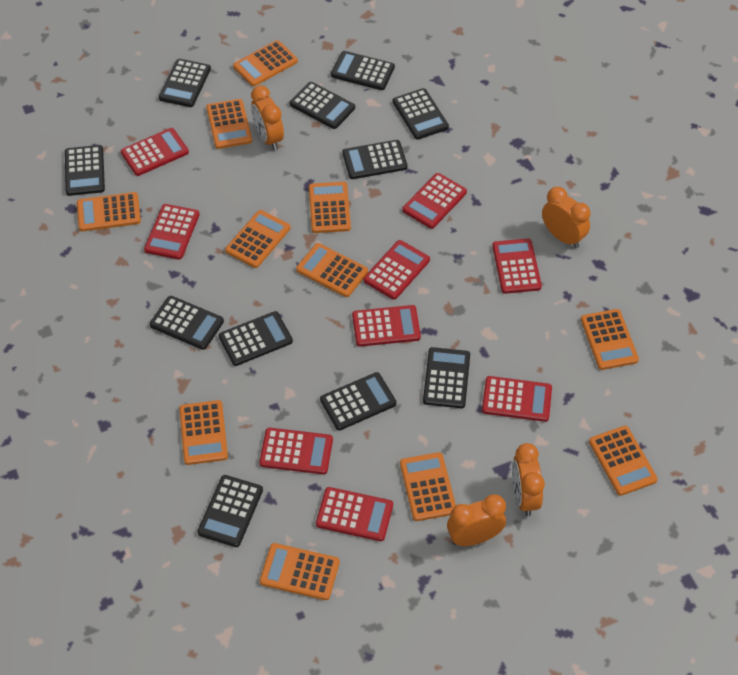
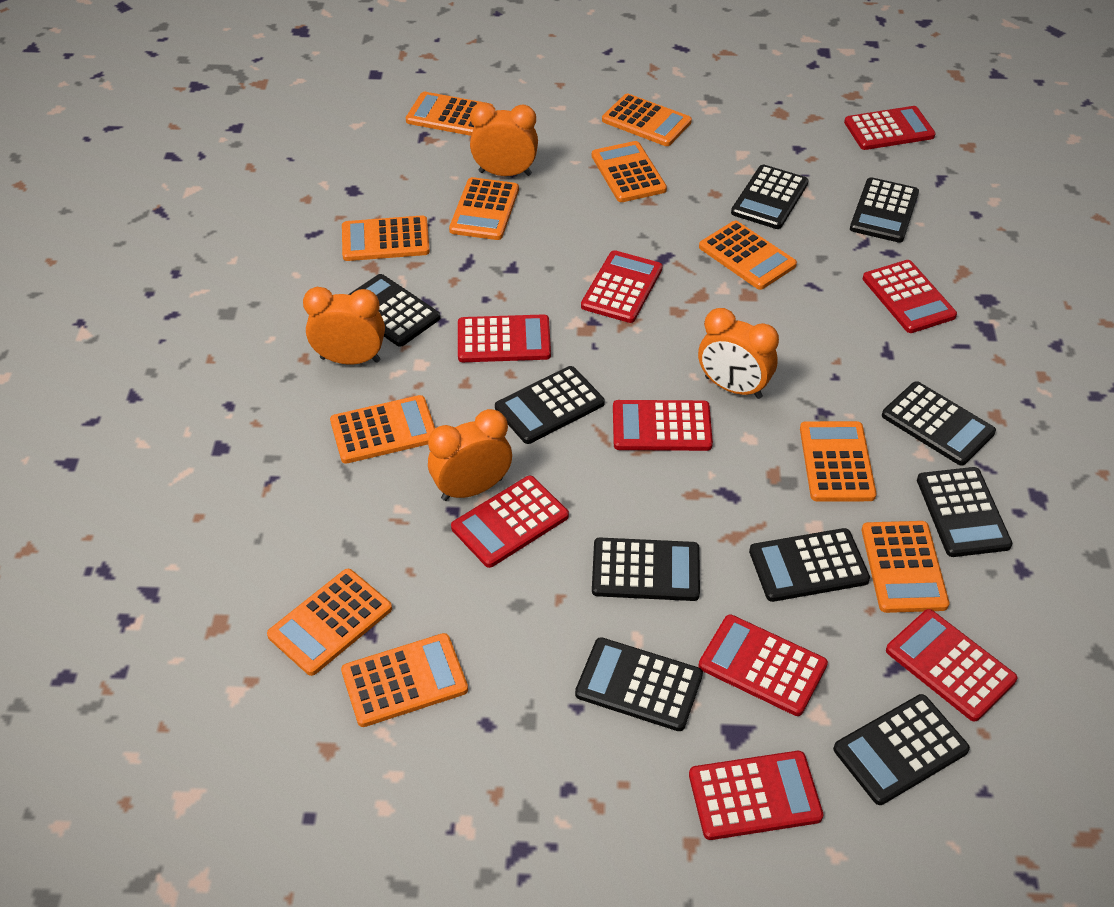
black calculator: [65,145,105,196] [150,296,224,350] [159,59,211,107] [197,475,263,547] [219,311,293,366] [289,82,355,129] [320,372,396,430] [331,51,395,90] [342,140,408,179] [393,88,449,140] [423,347,470,408] = 11 -> [348,274,440,347] [495,366,605,444] [575,637,703,731] [592,538,700,601] [731,165,809,229] [749,528,870,602] [833,694,970,805] [850,177,919,243] [882,381,996,466] [917,467,1013,557] = 10

